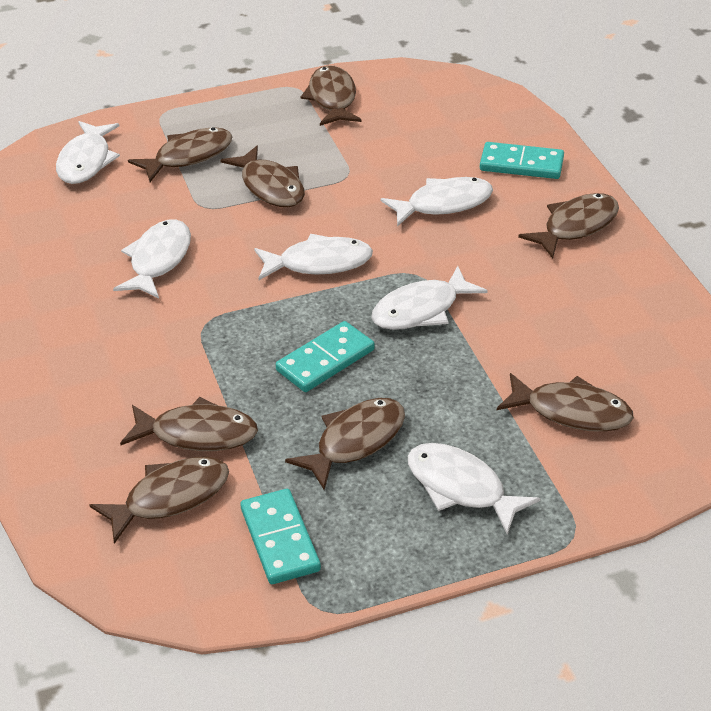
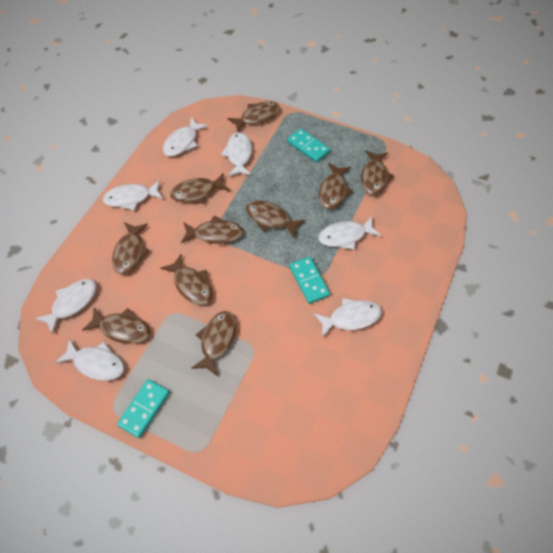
brown fish: [89,456,229,544] [120,397,258,451] [128,127,233,182] [220,146,305,207] [285,398,405,490] [301,65,362,126] [497,373,634,432] [518,193,619,258] = 8 -> [82,307,150,344] [112,222,149,275] [160,254,213,305] [170,173,230,204] [181,216,243,244] [191,311,236,376] [227,101,280,132] [246,201,306,238] [319,163,353,209] [361,150,394,195] = 10
white fish: [56,121,120,184] [113,219,191,298] [254,234,373,280] [371,266,488,330] [380,177,493,227] [408,443,541,535] = 6 -> [35,279,97,335] [55,338,124,381] [103,180,163,211] [162,117,208,157] [221,132,252,176] [314,298,382,337] [318,217,381,250] = 7

